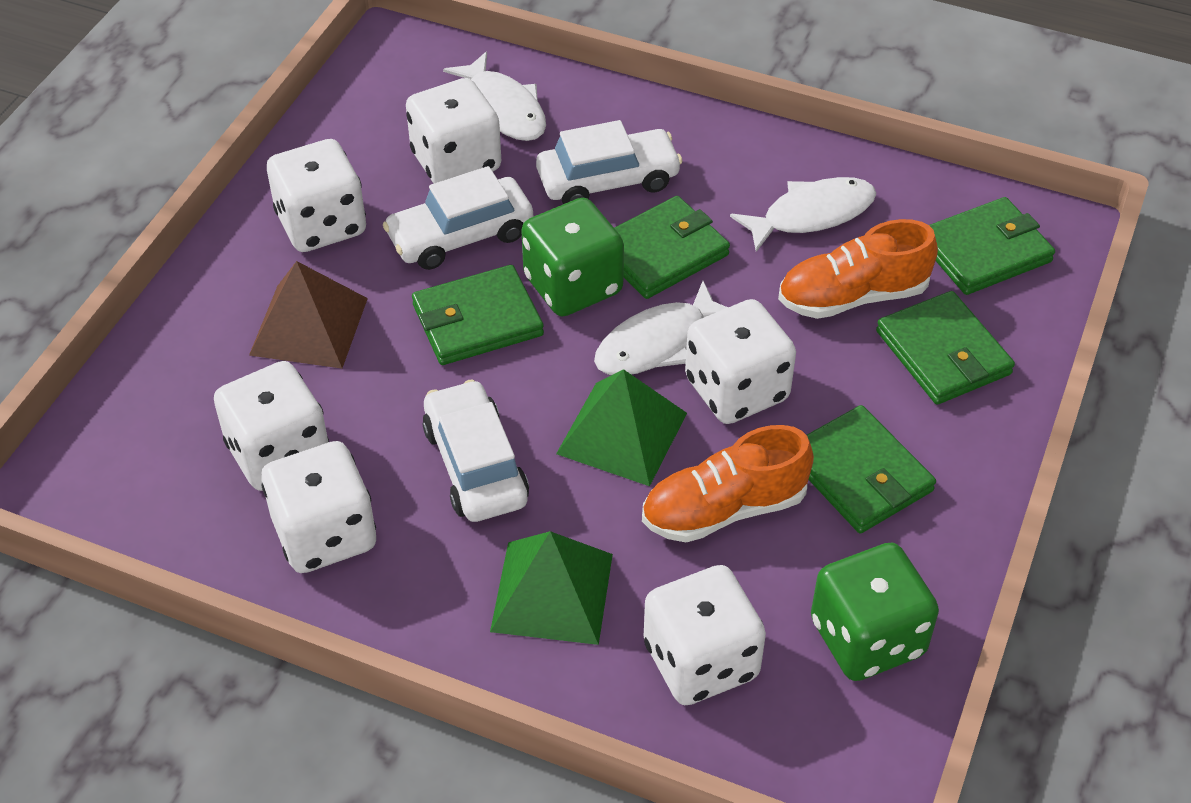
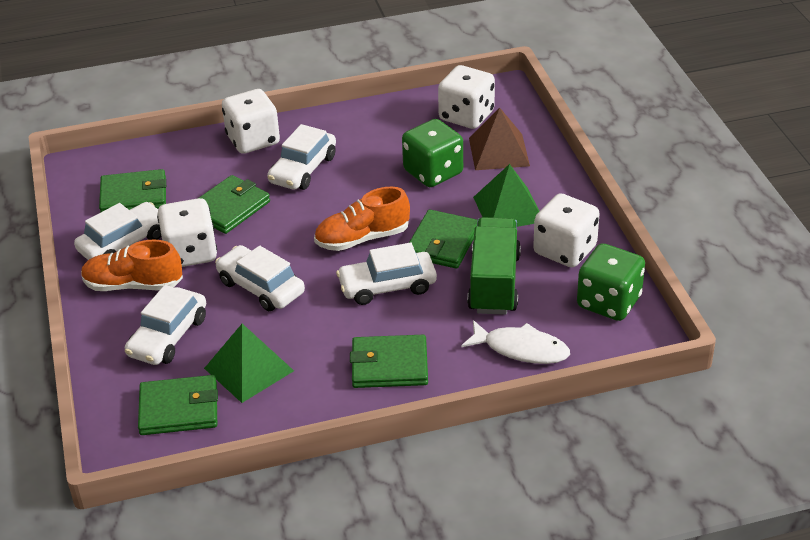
green truck: none = 0 -> [467,217,521,315] = 1
white car: [383,166,533,270] [422,379,529,522] [536,120,683,204] = 3 -> [74,202,161,260] [125,285,206,365] [215,245,305,311] [267,124,336,190] [336,243,437,305] = 5
white dice: [214,361,329,491] [261,441,376,573] [267,139,366,252] [406,78,501,184] [644,565,766,705] [685,299,796,424] = 6 -> [157,198,217,267] [222,89,280,154] [438,65,495,129] [533,193,600,267] = 4
white fish: [443,51,546,141] [594,281,728,375] [730,177,876,252] = 3 -> [461,320,570,364] = 1

